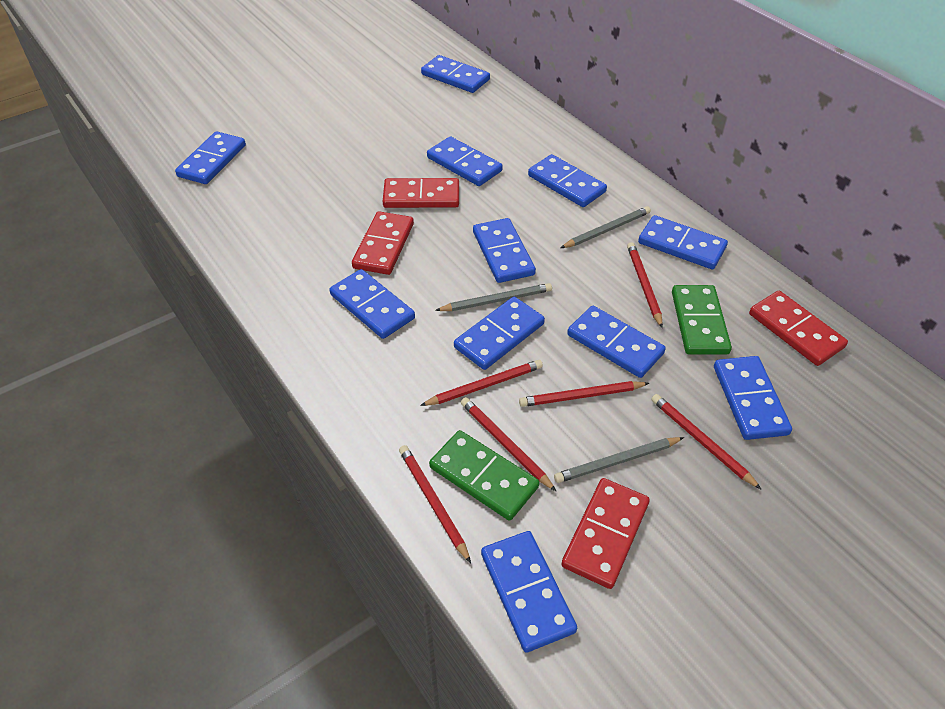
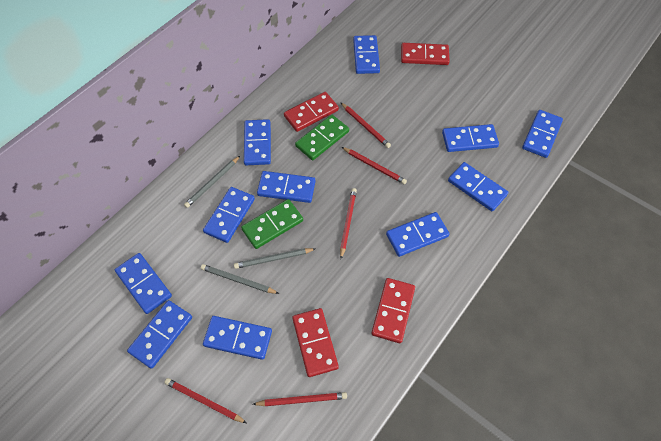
red pencil: [399,445,471,563] [420,360,543,406] [461,397,556,491] [519,381,649,407] [627,242,663,328] [651,394,762,490] = 6 -> [164,378,247,423] [253,392,347,406] [340,102,391,148] [340,188,357,259] [342,147,407,184] = 5

